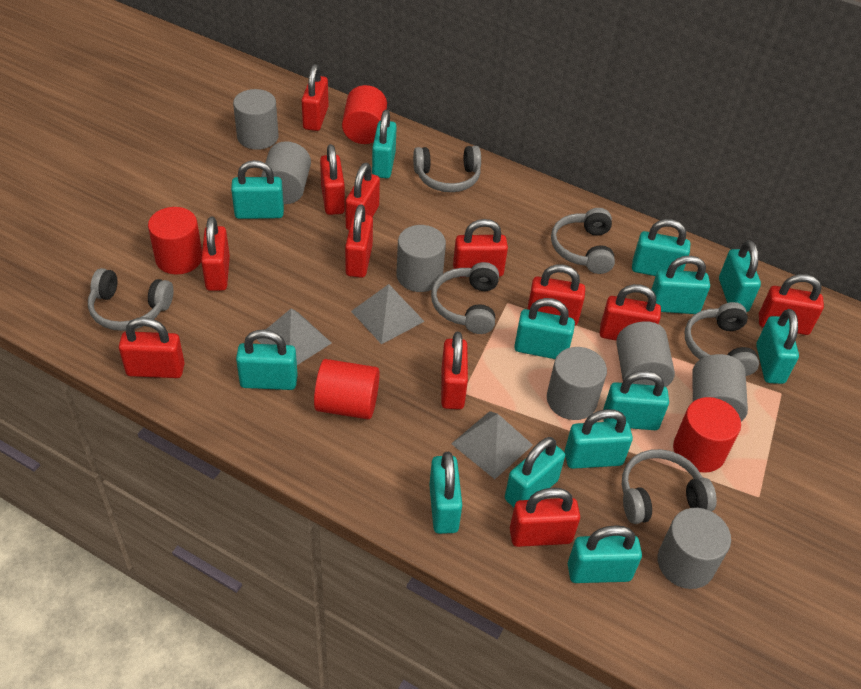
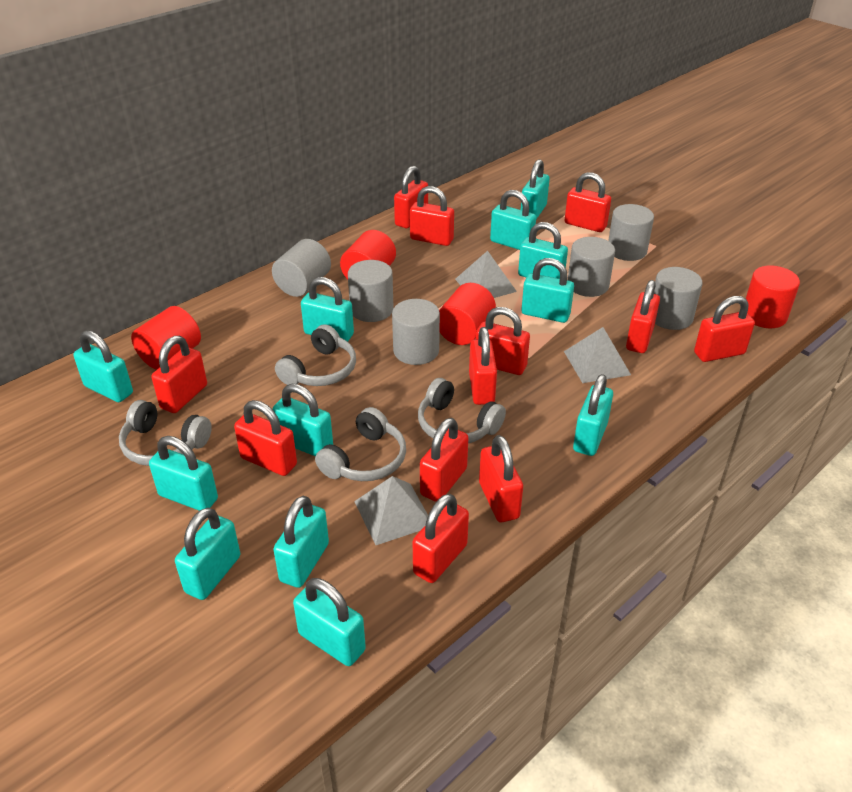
grey cylinder: [233,89,279,150] [261,141,311,204] [397,225,446,292] [547,347,607,420] [616,321,675,387] [658,508,731,589] [692,354,748,422] = 7 -> [272,239,331,297] [348,260,394,322] [392,299,440,365] [568,237,615,297] [608,204,654,261] [654,267,702,330] = 6
grey headphones: [88,268,173,331] [413,146,481,192] [431,262,499,334] [551,208,615,274] [622,449,717,524] [685,302,759,376] = 6 -> [119,400,212,466] [275,324,356,386] [315,407,406,481] [418,378,506,443] = 4
turquoise padlock: [231,160,284,219] [236,329,298,390] [372,110,397,178] [429,452,462,534] [505,437,565,507] [514,298,575,359] [565,409,633,469] [568,525,642,583] [603,371,669,430] [632,219,690,276] [651,256,710,314] [719,240,761,312] [756,309,799,384] = 13 -> [73,330,133,402] [149,436,218,511] [175,508,240,600] [272,384,333,457] [273,496,329,588] [293,578,366,666] [301,277,354,342] [490,190,536,250] [518,222,568,279] [521,159,550,219] [521,258,574,323] [573,374,613,456] = 12

